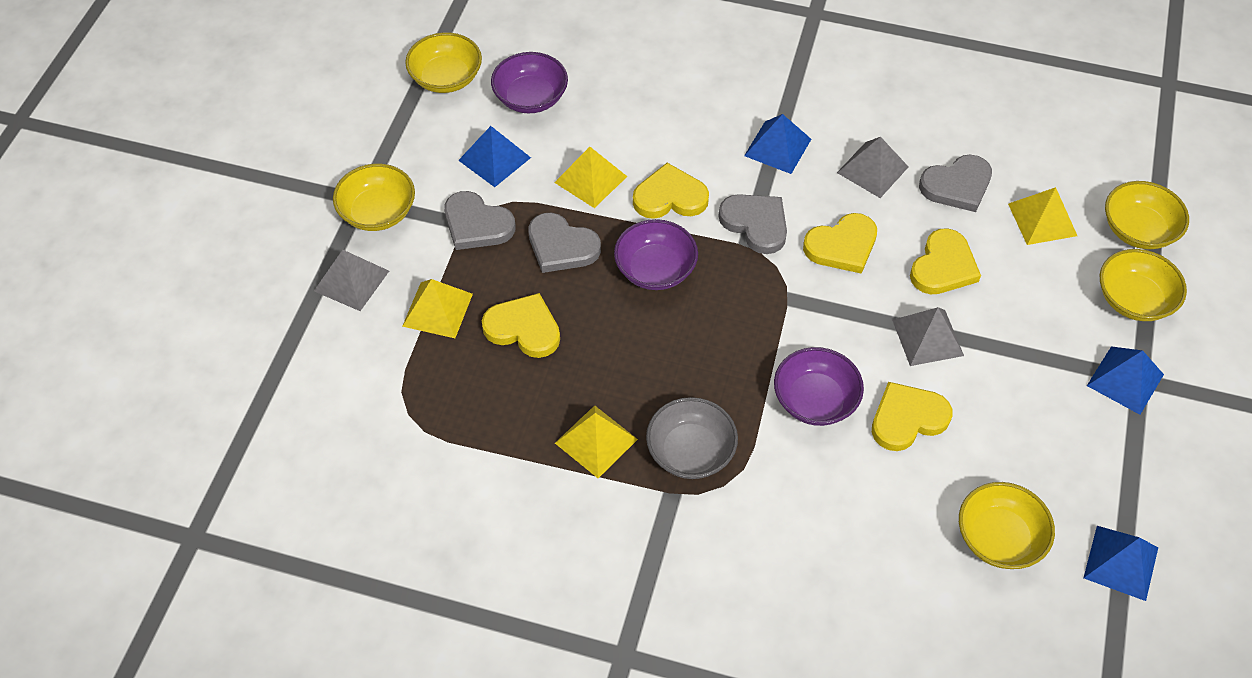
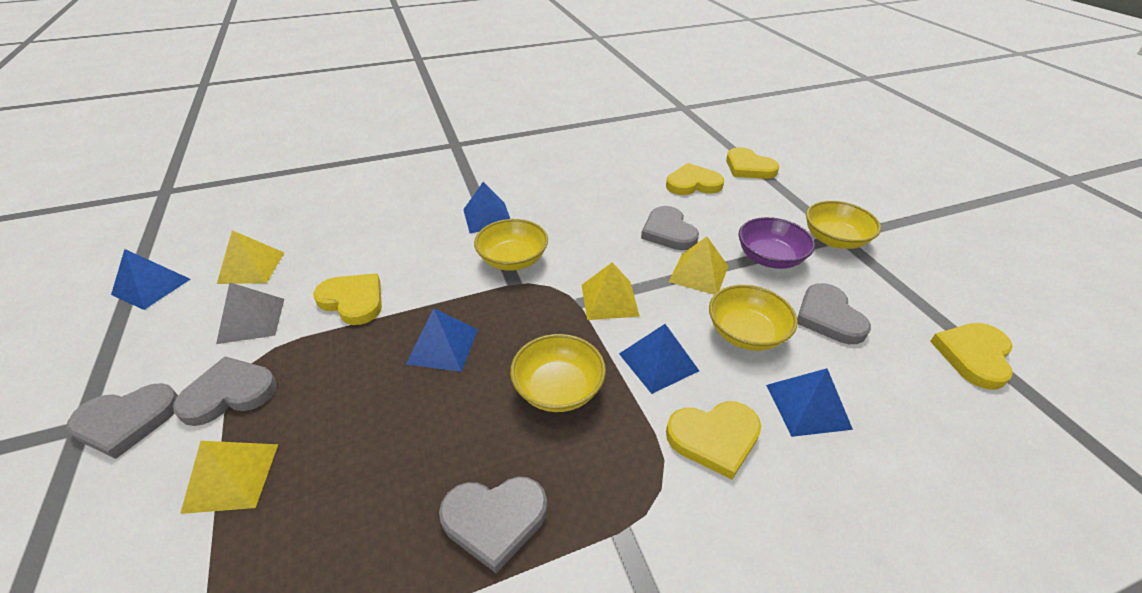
blue pyramid: [458,126,531,187] [744,114,811,174] [1083,526,1158,601] [1087,346,1164,415] = 4 -> [111,249,190,310] [406,308,478,372] [463,182,510,233] [619,324,699,394] [766,368,853,437] = 5
grey bowl: [646,397,738,479] = 1 -> none = 0
grey heart: [444,191,515,250] [528,213,601,273] [718,194,787,254] [919,155,992,212] = 4 -> [67,383,178,459] [173,357,277,426] [439,476,547,573] [641,206,699,250] [797,283,871,344] = 5
grey pyramid: [314,250,389,311] [837,137,908,198] [892,307,964,366] = 3 -> [216,282,284,344] = 1
purple bowl: [491,52,568,113] [614,219,698,290] [774,347,864,426] = 3 -> [738,217,815,269] = 1
yellow bowl: [333,164,415,231] [405,32,482,93] [959,482,1055,569] [1100,249,1187,321] [1105,181,1189,249] = 5 -> [474,219,548,271] [510,334,606,412] [709,285,798,351] [806,201,881,249] = 4

